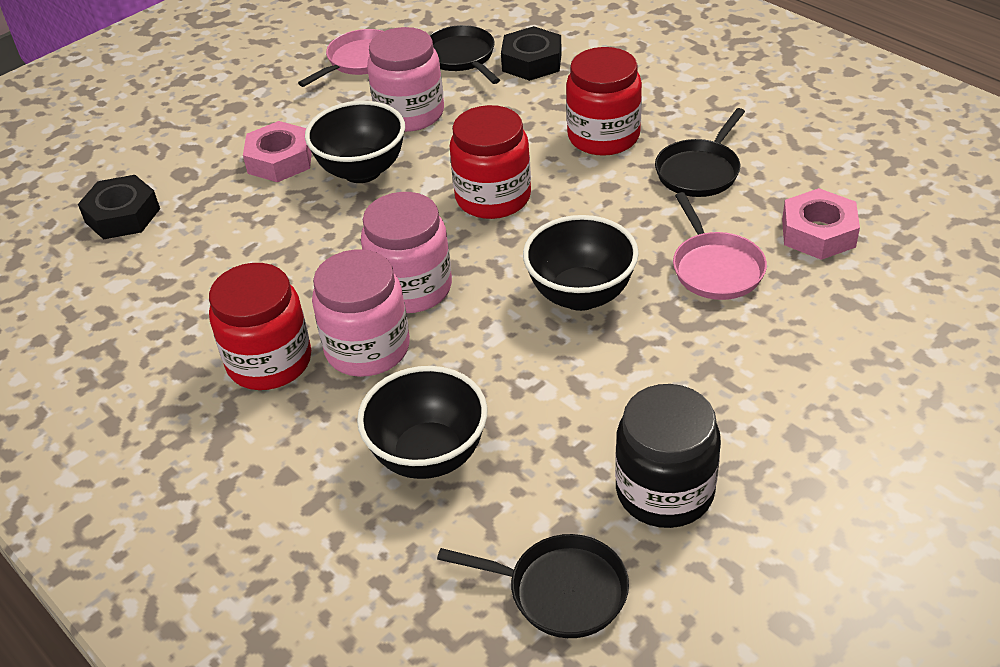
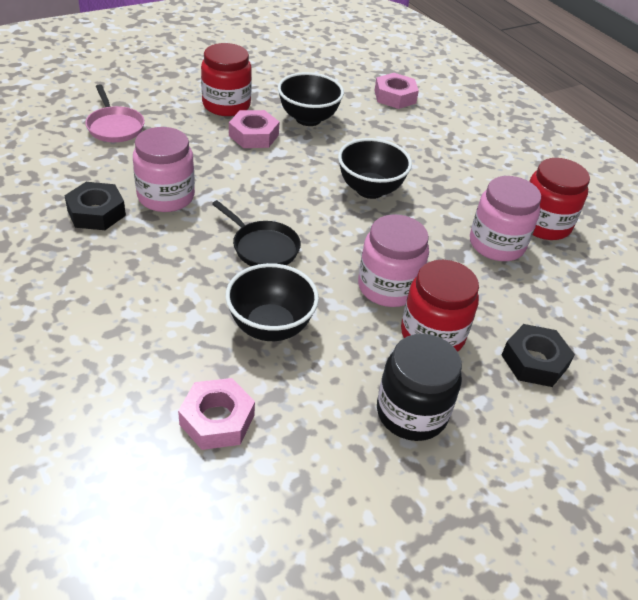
black pan: [430,25,500,84] [437,534,629,638] [655,108,745,197] = 3 -> [212,200,301,266] = 1
pink nut: [243,121,312,182] [782,188,860,260] = 2 -> [178,378,255,450] [229,110,279,148] [374,73,419,109] = 3
pink pan: [298,29,384,87] [673,192,767,300] = 2 -> [85,84,145,142] = 1

